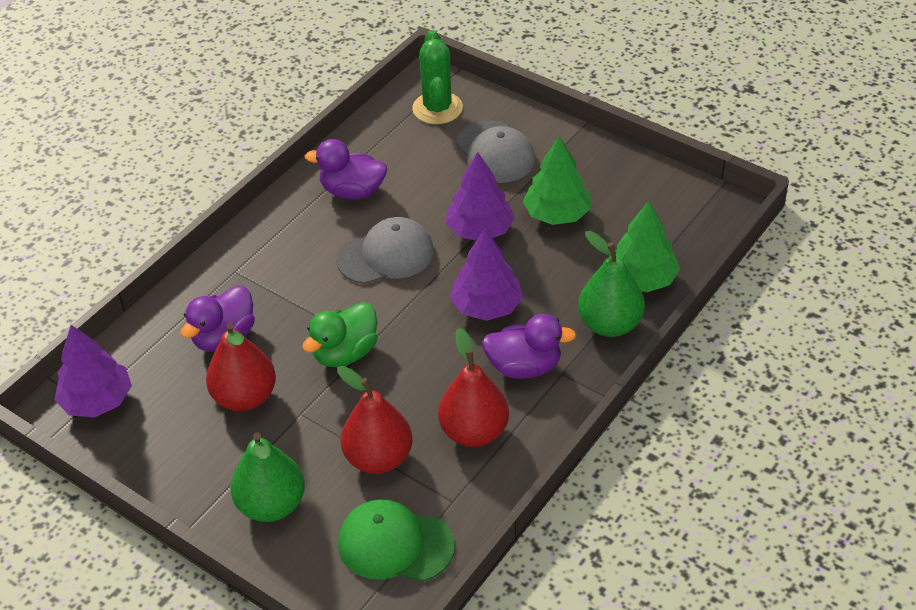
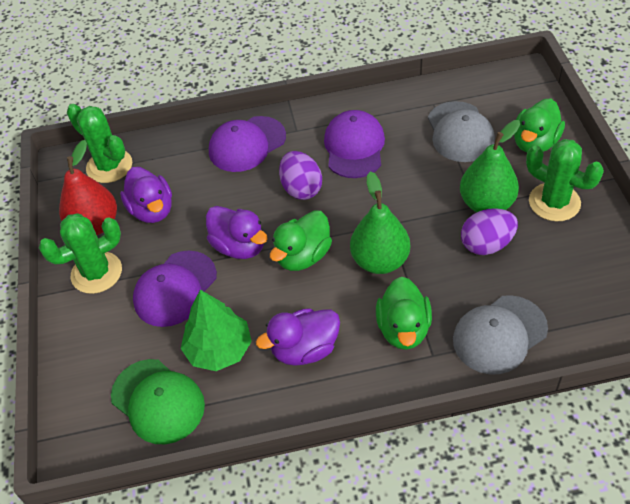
green cactus: [412,30,463,124] = 1 -> [39,213,122,294] [67,104,132,183] [526,139,604,221] = 3
green duck: [302,302,378,367] = 1 -> [270,210,332,271] [376,277,432,350] [514,98,565,153] = 3
green tree: [523,136,591,225] [610,201,680,292] = 2 -> [181,290,252,371] = 1
purple cap: none = 0 -> [133,251,217,327] [209,116,286,172] [324,110,385,178] = 3
purple egg: none = 0 -> [279,151,322,200] [461,208,518,255] = 2
purple tree: [55,325,132,418] [446,152,515,240] [450,229,523,321] = 3 -> none = 0
red pear: [206,322,276,411] [337,366,412,474] [438,328,509,447] = 3 -> [59,140,117,235] = 1

